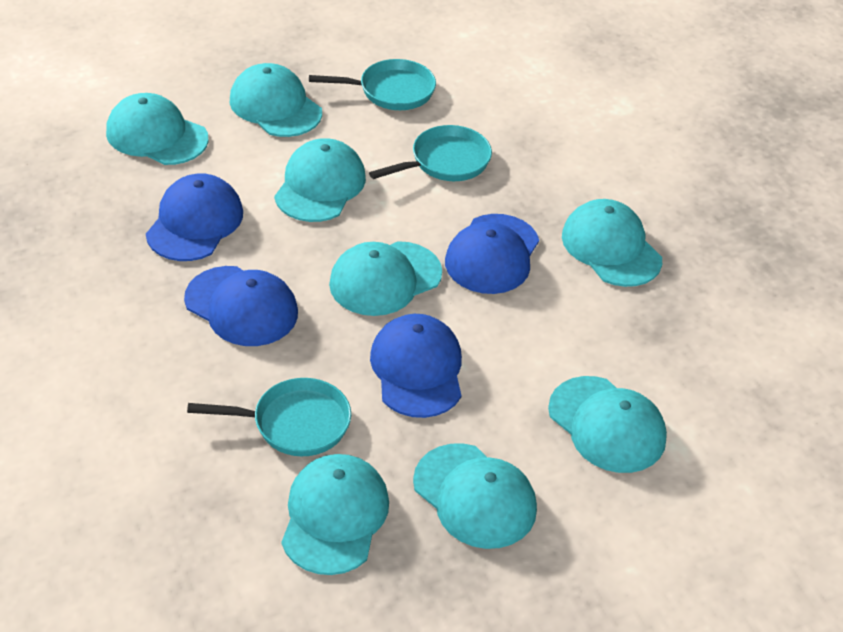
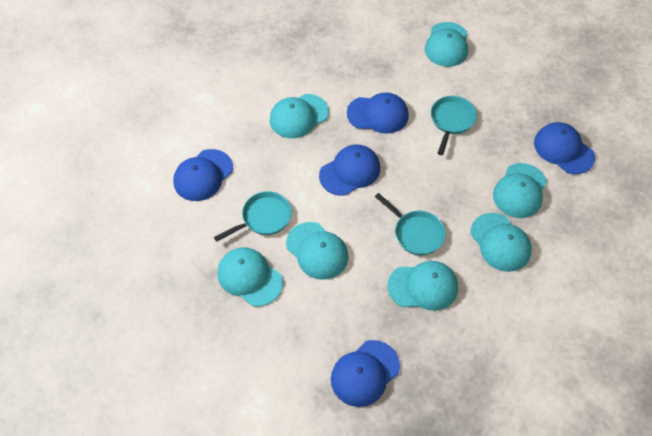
blue cap: [146,174,243,261] [184,266,298,346] [370,314,462,418] [445,214,539,294] = 4 -> [173,149,233,201] [319,145,380,196] [331,340,400,407] [347,93,409,134] [534,122,595,174] = 5
turquoise cap: [106,93,209,165] [230,63,322,137] [274,138,366,222] [281,454,389,575] [329,241,442,316] [413,443,537,549] [548,376,667,473] [562,199,662,287] = 8 -> [218,247,283,307] [270,94,329,138] [286,222,348,280] [387,261,458,311] [425,22,468,67] [471,213,532,272] [493,163,547,218] = 7

